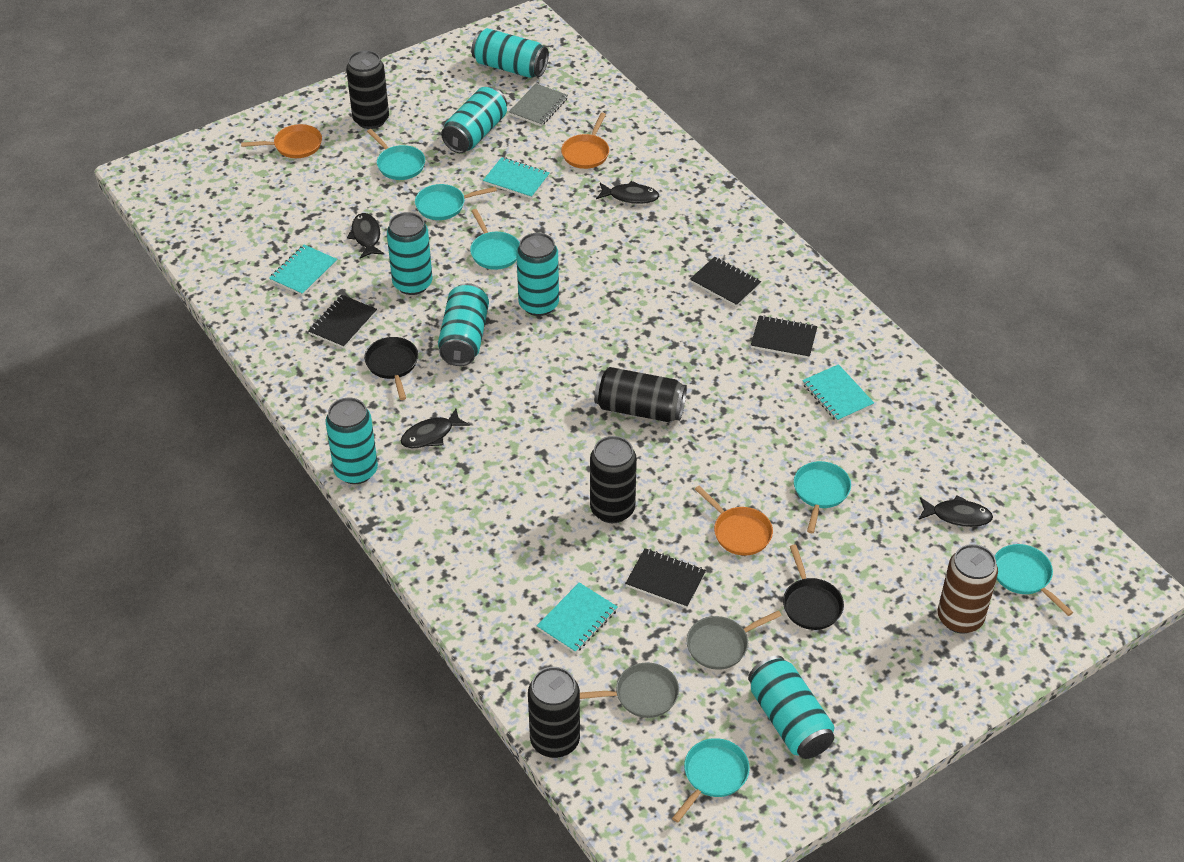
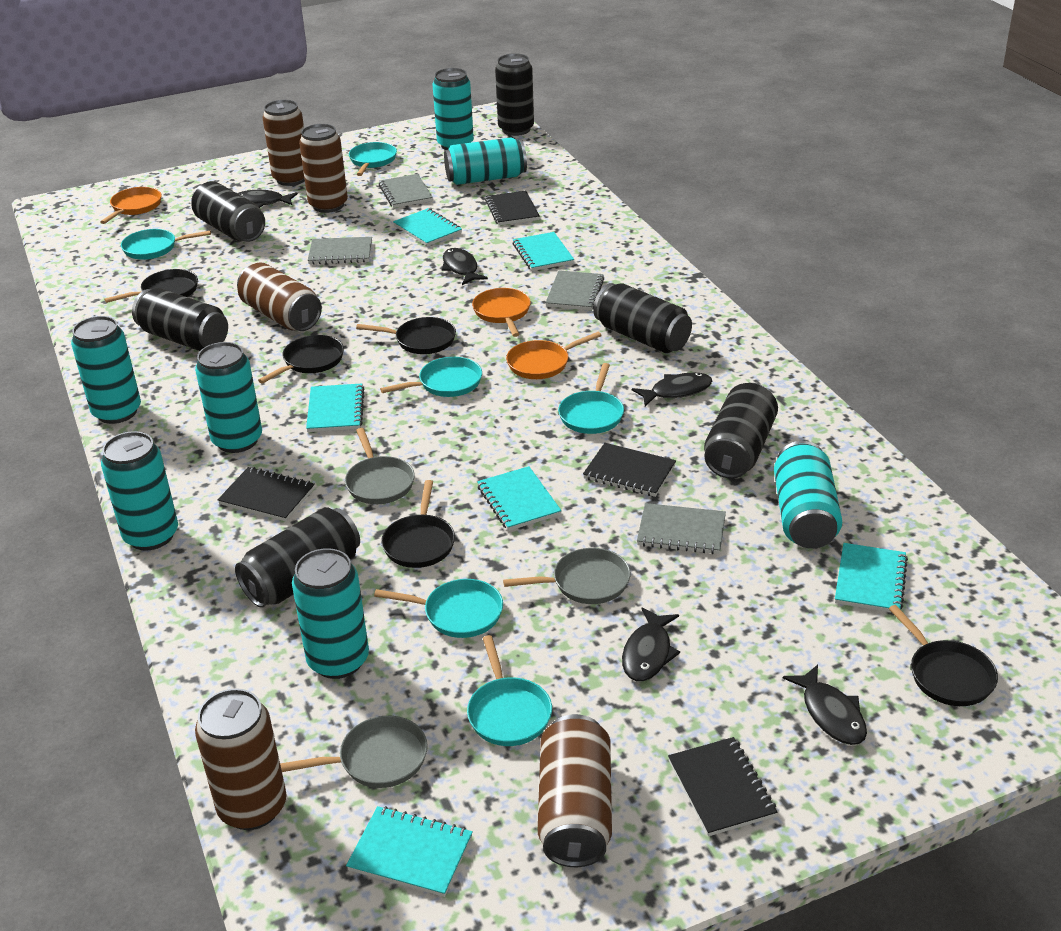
black can: [346,50,389,129] [528,667,580,758] [590,436,637,523] [594,367,687,422] = 4 -> [132,288,228,351] [192,181,265,242] [235,507,360,608] [495,53,534,136] [593,283,692,353] [704,383,778,478] = 6
black fish: [347,213,385,258] [401,409,470,448] [596,181,659,204] [918,495,993,527] = 4 -> [237,190,298,208] [442,248,488,285] [622,607,680,681] [632,372,712,406] [783,664,867,745] = 5
black pan: [364,337,418,400] [783,545,844,630] = 2 -> [104,269,198,303] [258,335,344,384] [356,317,456,354] [381,480,455,568] [889,605,998,706] = 5
brown can: [938,544,998,634] = 1 -> [195,688,286,830] [237,262,322,331] [262,100,305,186] [299,124,348,213] [538,714,612,867] = 5
grey notebook: [509,84,568,126] = 1 -> [308,237,372,264] [379,174,433,208] [545,270,604,310] [637,503,726,554] = 4
grey pan: [580,662,679,718] [686,610,782,670] = 2 -> [280,716,428,788] [345,428,415,504] [503,548,630,604] = 3
turquoise notebook: [269,245,337,296] [483,157,550,199] [537,582,618,653] [802,364,874,422] = 4 -> [306,383,365,432] [346,806,473,897] [393,208,462,246] [477,466,562,531] [512,232,574,271] [835,543,908,613] = 6

